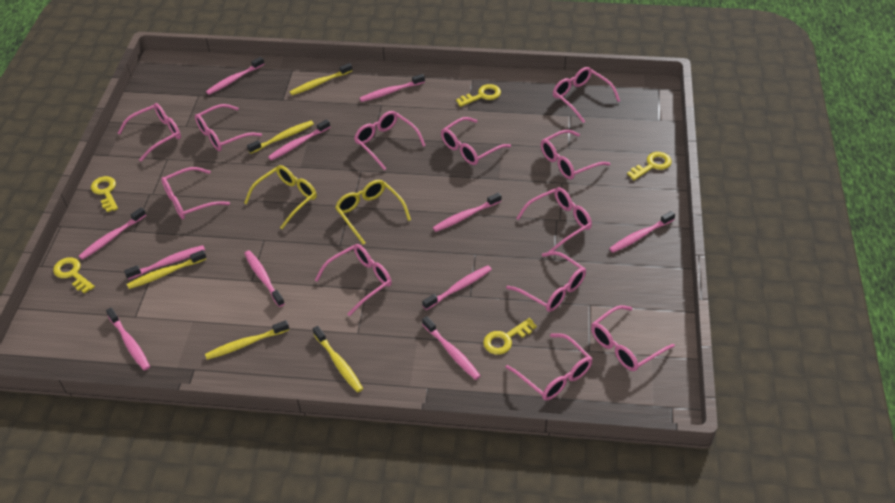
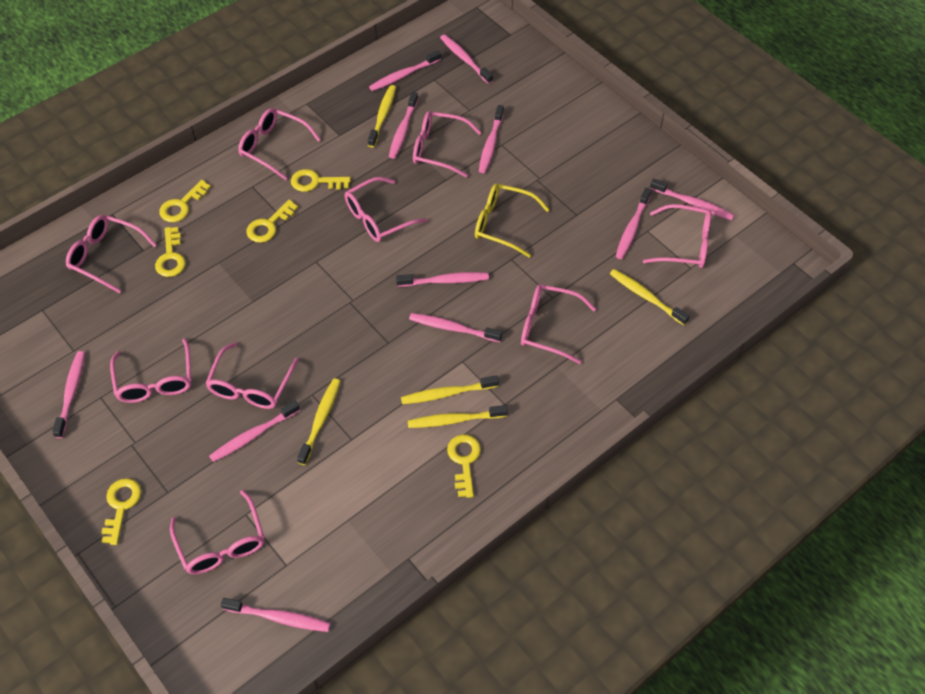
pink glasses: [117,103,181,161] [161,167,230,219] [195,104,262,151] [315,244,392,316] [354,111,426,171] [441,117,511,165] [506,251,586,312] [506,333,593,400] [516,187,592,252] [541,130,611,180] [553,67,620,123] [591,305,675,371] = 12 -> [66,215,156,293] [110,338,191,403] [170,490,265,574] [205,342,299,409] [238,108,321,180] [345,177,428,242] [413,111,482,178] [521,284,596,364] [643,204,711,268] = 9
yellow glasses: [244,165,317,229] [335,180,411,245] = 2 -> [475,184,550,258] = 1
yellow key: [53,257,95,294] [91,176,118,212] [456,84,501,107] [483,318,537,355] [627,152,672,180] = 5 -> [101,478,141,545] [155,227,186,277] [159,180,211,222] [247,200,298,243] [291,169,351,192] [447,434,481,498] = 6

